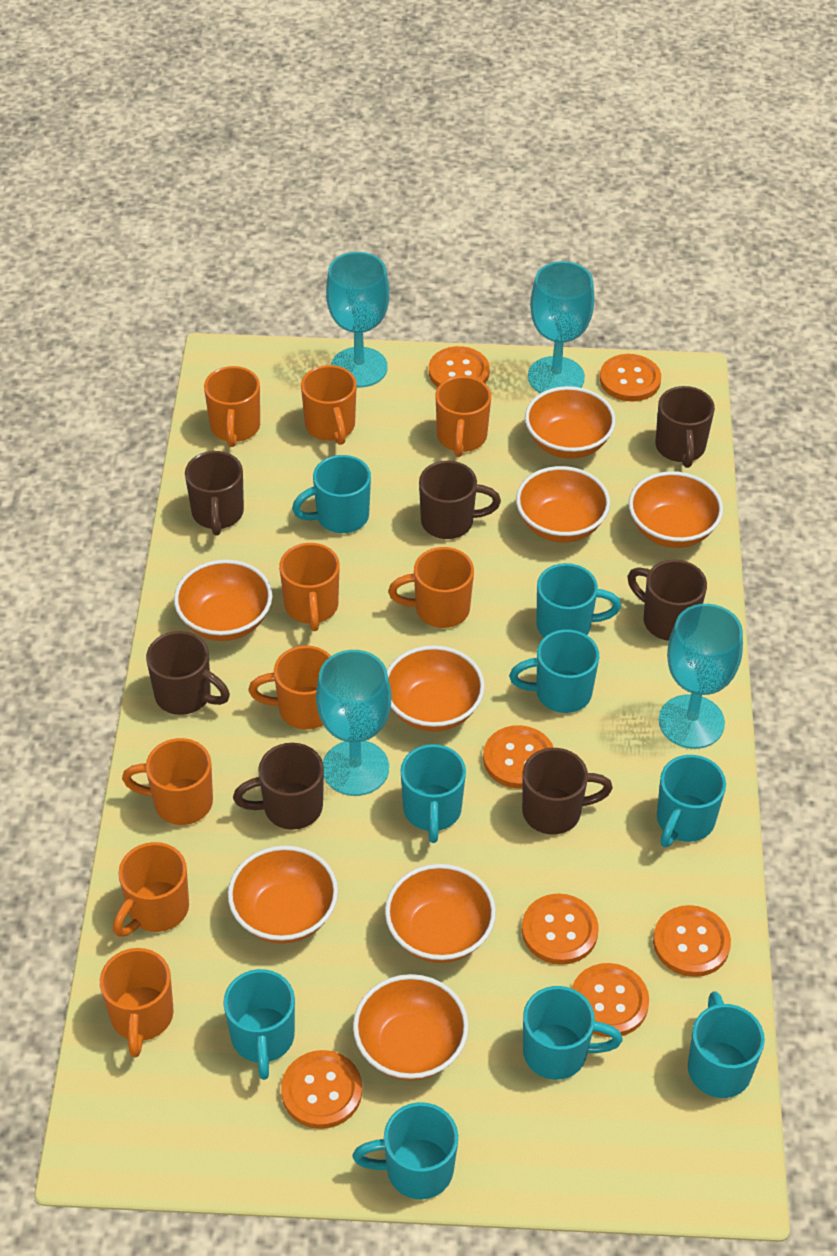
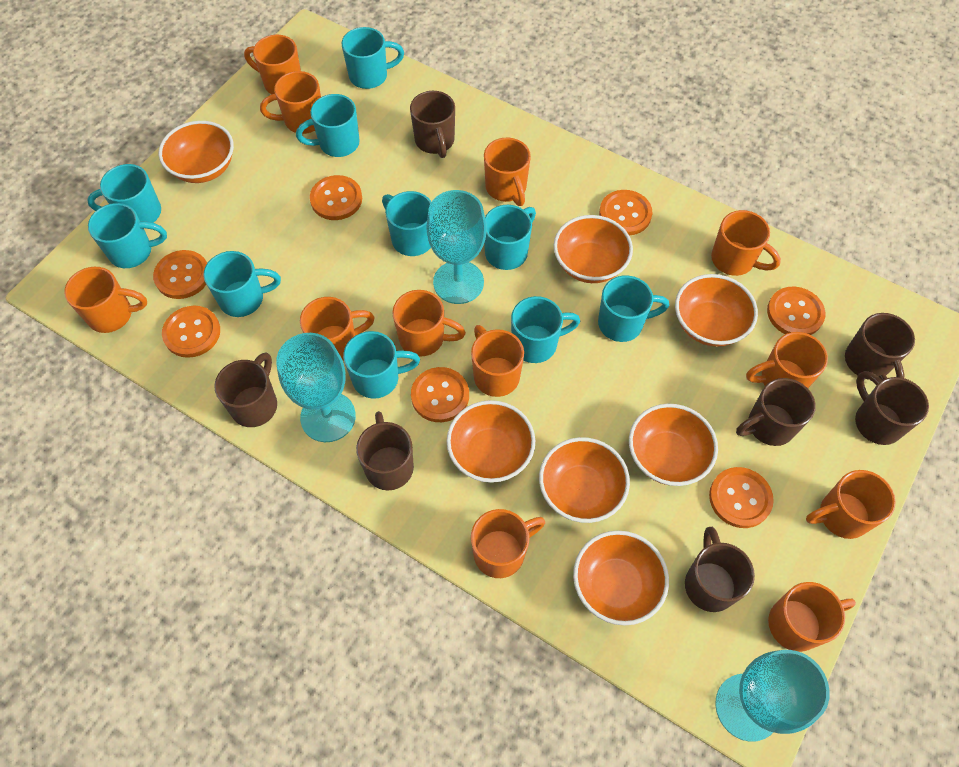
orange bowl: [174,559,273,641] [228,845,338,944] [353,974,469,1081] [385,864,496,963] [387,645,485,732] [516,466,610,542] [525,386,616,459] [629,471,723,548] = 8 -> [159,121,234,183] [447,400,535,483] [539,437,630,523] [554,215,633,283] [573,530,669,625] [629,404,718,486] [675,274,758,347] = 7
orange mug: [100,948,174,1058] [113,842,189,937] [122,738,213,825] [204,366,260,447] [248,645,331,730] [279,543,340,631] [301,365,357,445] [388,547,474,628] [436,376,491,457] = 9 -> [64,267,147,333] [244,35,301,94] [260,71,321,134] [300,297,375,361] [393,290,466,356] [471,325,524,397] [471,509,545,578] [484,138,531,206] [711,210,781,276] [746,332,828,388] [768,582,856,652] [806,470,895,539] = 12
turquoise goblet: [316,650,391,796] [326,252,389,388] [528,261,594,393] [659,604,743,749] = 4 -> [276,333,356,442] [426,190,487,304] [715,650,830,742] = 3
turquoise mug: [223,969,295,1080] [292,455,371,533] [353,1102,458,1200] [401,744,466,843] [509,629,599,713] [523,986,623,1080] [536,563,621,637] [657,755,726,848] [688,991,765,1098] = 9 -> [87,164,161,223] [88,203,167,268] [203,251,281,317] [296,94,360,157] [342,27,404,89] [343,331,420,399] [382,191,431,256] [484,205,536,270] [511,296,580,363] [598,275,669,342] = 10

